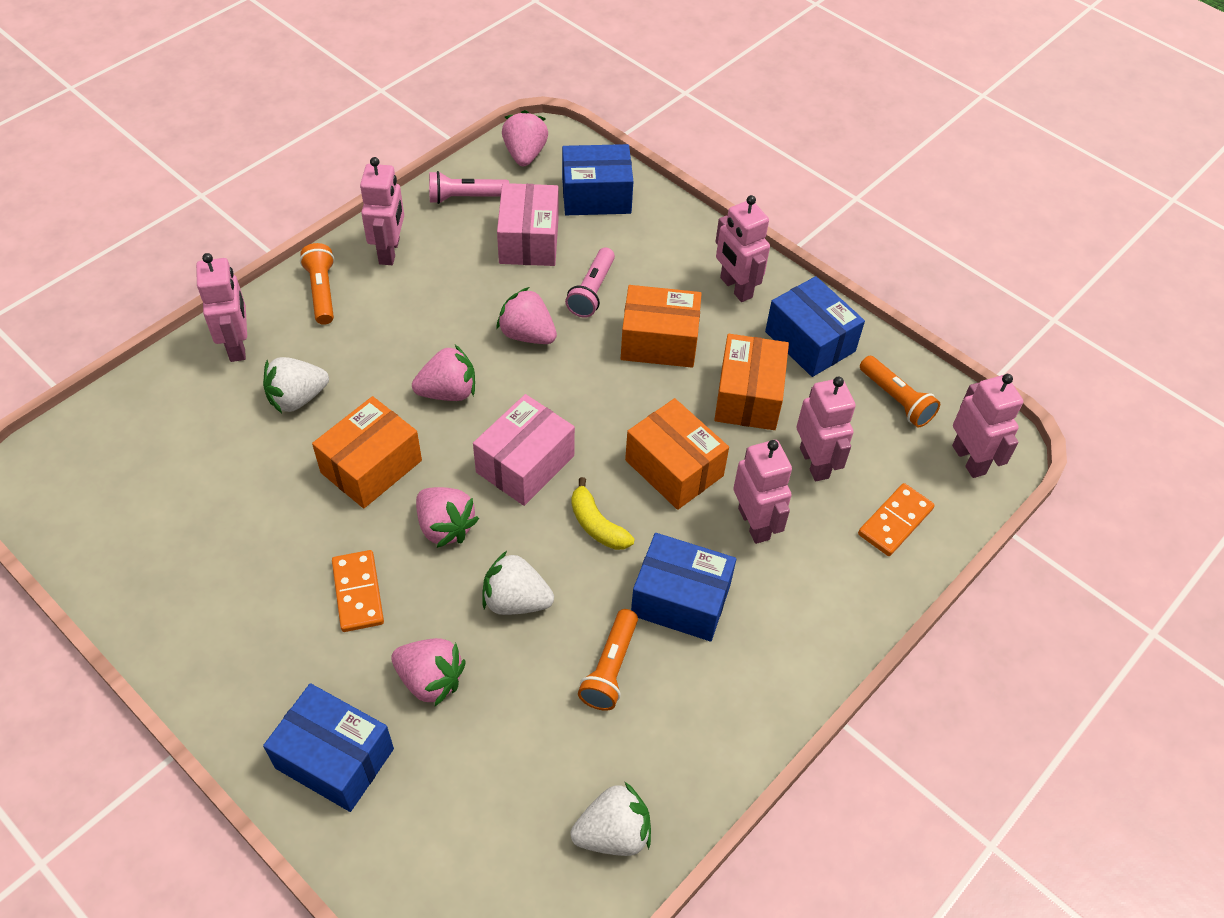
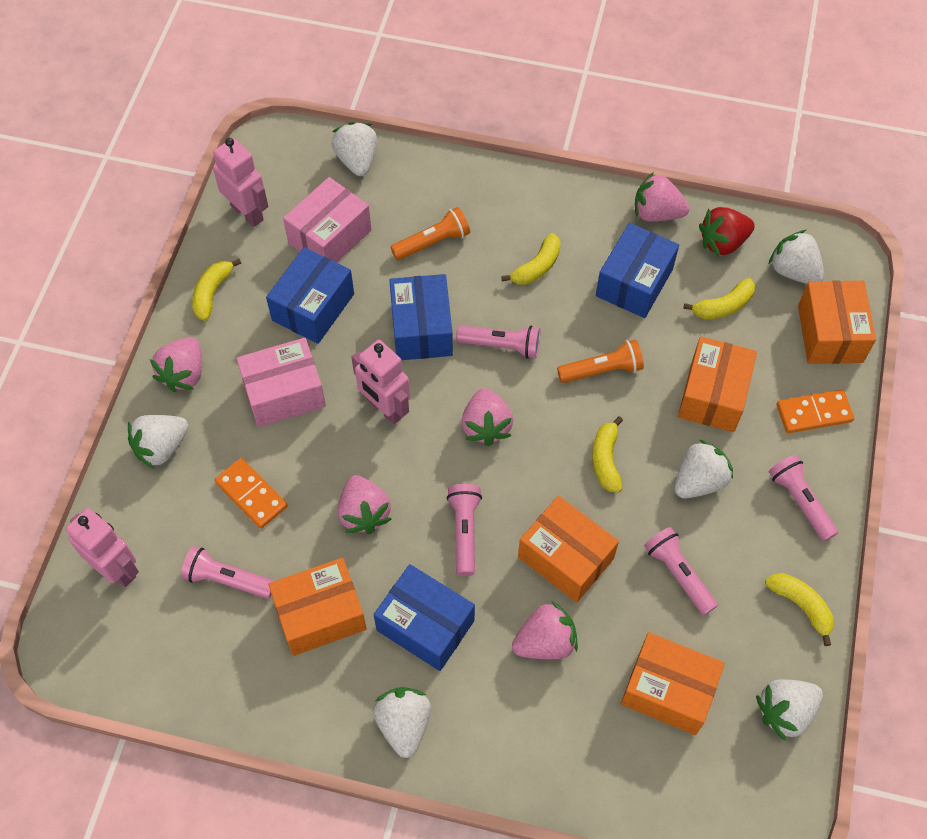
orange box: [312,396,422,508] [621,285,702,368] [625,398,729,510] [714,334,789,430] = 4 -> [268,558,366,656] [518,496,619,603] [621,632,725,735] [678,337,757,432] [798,281,876,364] = 5
orange flashlight: [300,243,334,325] [578,609,638,711] [860,356,940,427] = 3 -> [391,207,470,260] [557,339,644,383] = 2
pink flashlight: [429,171,509,204] [565,247,615,318] = 2 -> [181,546,274,599] [447,484,482,576] [456,325,540,359] [644,527,718,615] [768,455,838,541] = 5
pink robot: [196,253,247,362] [360,157,404,265] [715,195,770,302] [733,440,792,544] [796,376,856,481] [952,374,1023,478] = 6 -> [66,508,139,587] [213,138,268,227] [351,340,410,425] = 3
red strawberry: none = 0 -> [699,207,755,257] = 1
white strawberry: [263,357,329,413] [482,551,554,615] [570,782,651,856] = 3 -> [128,415,188,469] [332,122,377,176] [373,687,431,758] [675,439,733,499] [756,679,823,741] [769,230,824,284] = 6
yellow banana: [571,477,635,550] = 1 -> [192,259,241,321] [501,233,561,285] [592,416,623,493] [683,278,755,319] [765,573,834,646] = 5

